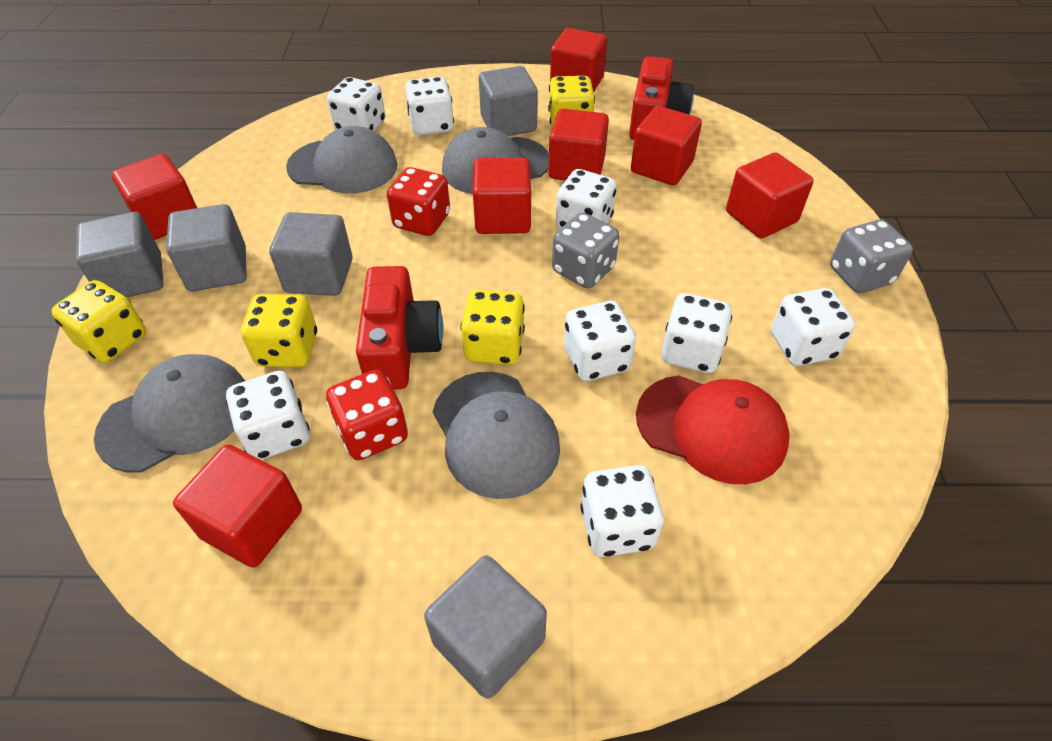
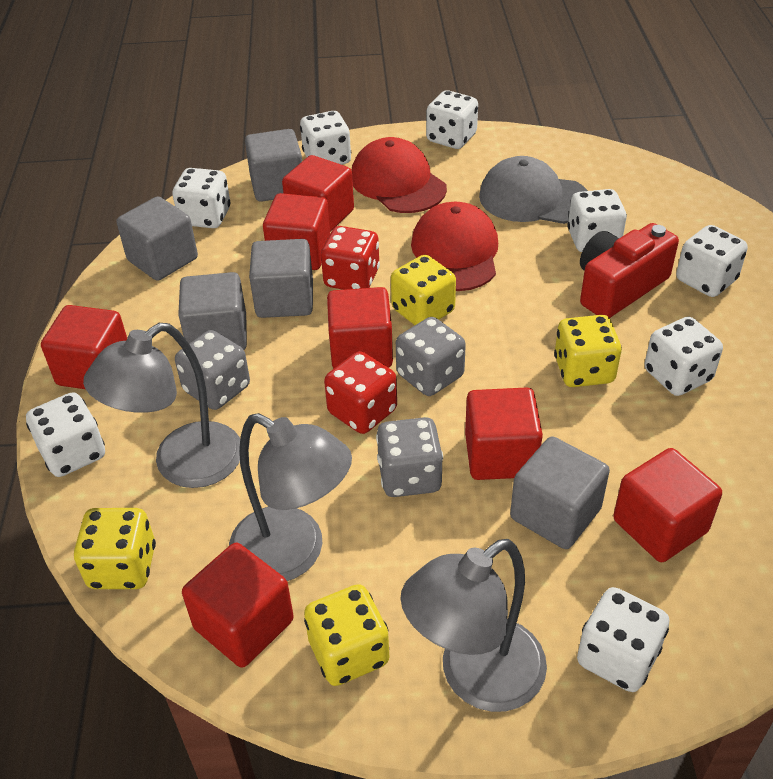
grey cap: [94,354,245,473] [286,126,398,194] [433,372,560,499] [442,127,549,194] = 4 -> [479,156,588,224] = 1
grey dice: [552,212,619,288] [830,220,913,293] = 2 -> [175,330,250,410] [376,417,443,497] [396,317,466,396] = 3
grey lamp: none = 0 -> [83,323,240,488] [229,413,352,581] [401,539,547,712] = 3
red camera: [356,266,443,389] [629,56,694,140] = 2 -> [580,223,679,318] = 1
red cap: [636,375,790,484] = 1 -> [351,137,447,213] [411,202,498,291] = 2

